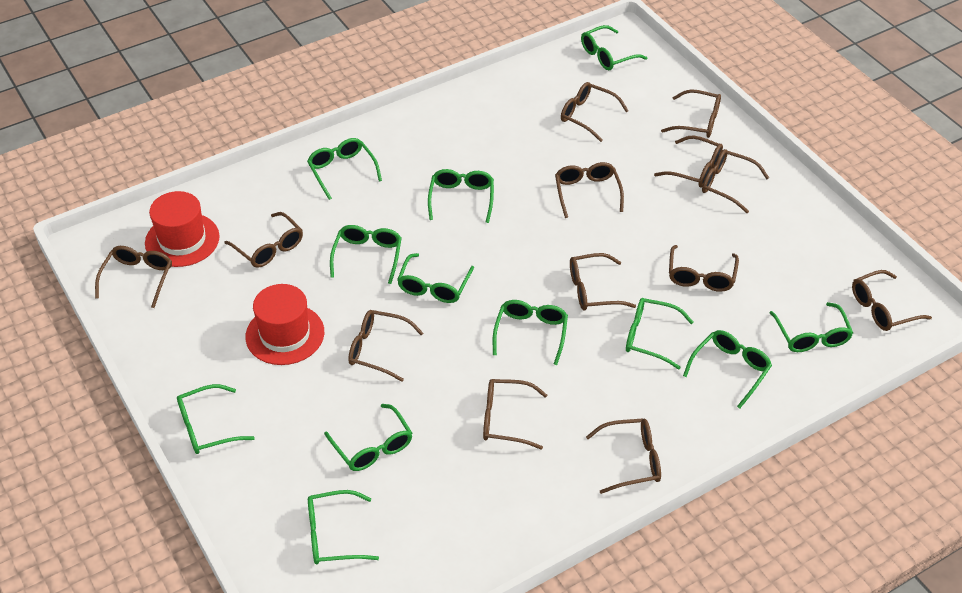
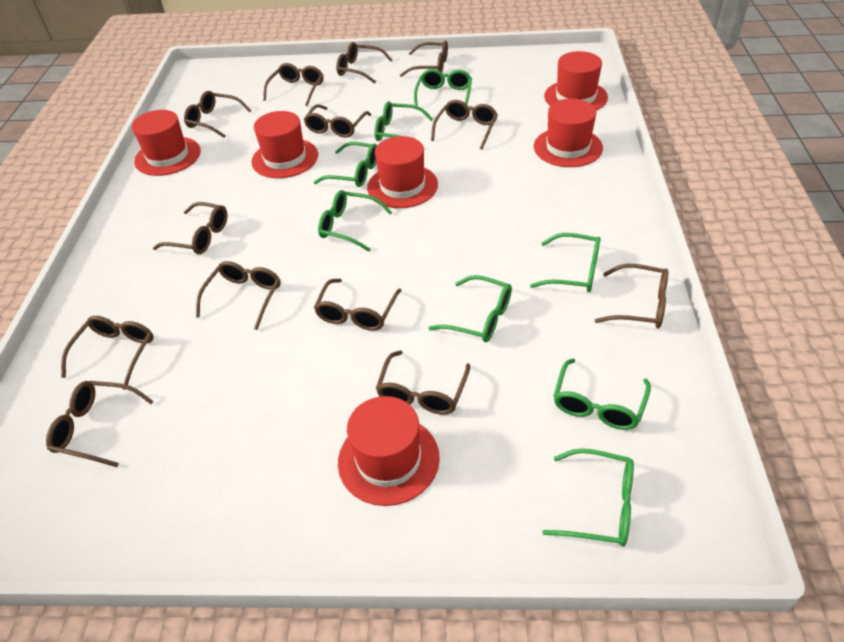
green glasses: [177,384,255,454] [307,138,382,200] [308,490,379,564] [324,404,412,471] [330,225,402,284] [397,253,474,303] [428,169,494,223] [493,300,568,365] [581,25,648,70] [626,298,693,369] [683,330,772,409] [769,302,853,352] = 12 -> [314,142,377,187] [318,190,392,252] [374,101,433,141] [414,69,472,106] [429,275,512,342] [530,233,601,292] [542,448,634,547] [554,359,651,430] = 8
red hat: [145,191,220,267] [245,284,324,365] = 2 -> [132,110,201,176] [251,111,318,178] [338,396,440,506] [367,136,438,208] [534,99,603,167] [544,51,608,110] = 6

